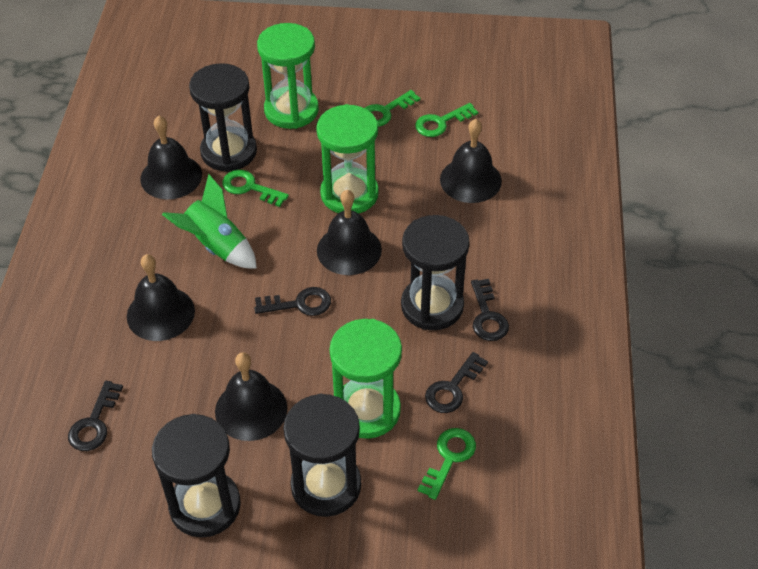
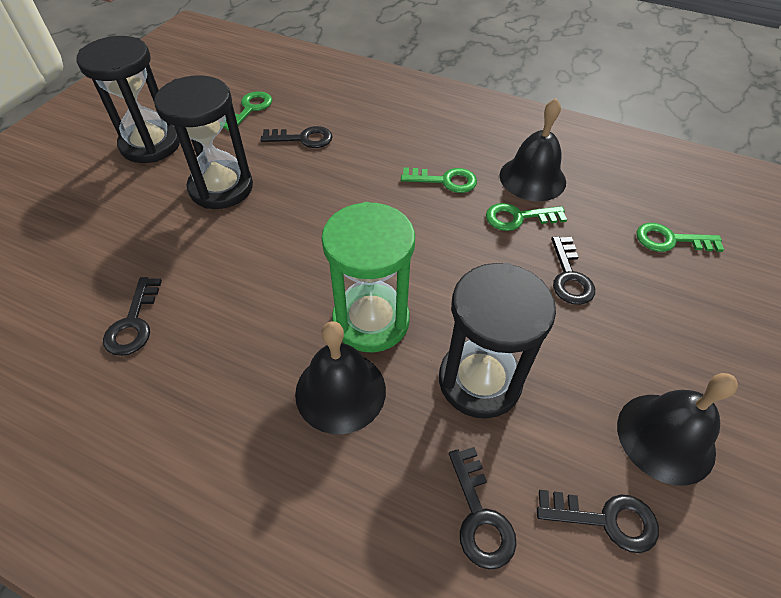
black bell: [127,254,195,341] [140,116,202,199] [215,352,287,441] [317,190,382,275] [440,119,502,203] = 5 -> [295,321,386,434] [500,98,566,201] [617,373,738,486] = 3
black hourglass: [152,414,241,538] [189,63,257,172] [283,394,361,517] [401,215,470,330] = 4 -> [76,36,180,163] [154,75,253,209] [439,263,556,419] = 3
black key: [68,381,123,451] [254,287,331,316] [425,352,488,413] [471,279,509,341] = 4 -> [103,277,162,356] [261,126,333,148] [449,447,517,570] [537,490,659,553] [551,236,595,305] = 5
green hourglass: [257,23,319,129] [316,104,379,214] [330,319,402,439] = 3 -> [321,202,415,353] = 1
green rocket: [162,174,257,269] = 1 -> none = 0

